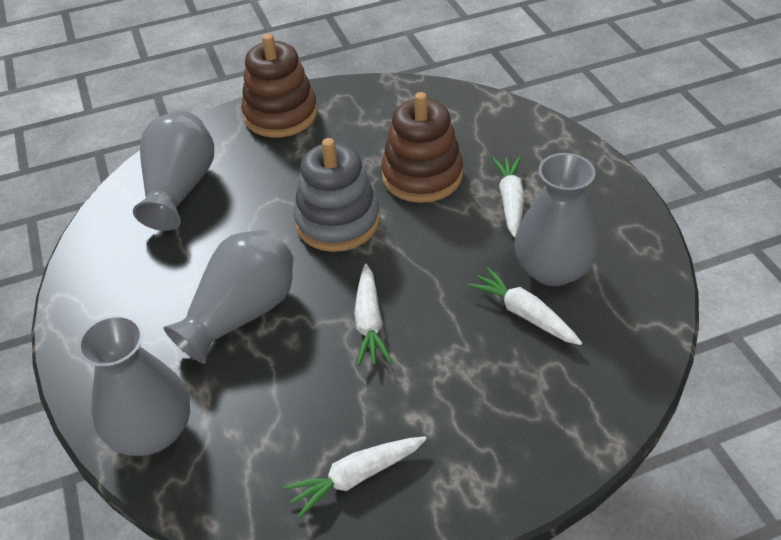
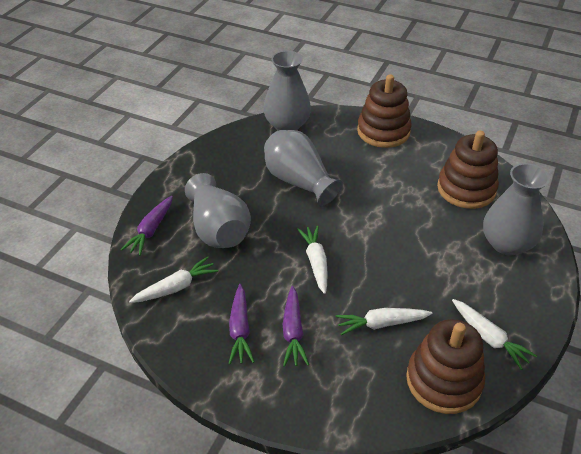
brown stacking toy: [241,34,318,138] [381,92,463,203] = 2 -> [357,75,411,148] [406,319,485,414] [437,131,499,209] = 3
grey stacking toy: [294,138,380,252] = 1 -> none = 0
purple carrot: none = 0 -> [121,196,173,256] [228,284,255,364] [283,286,309,367] = 3

